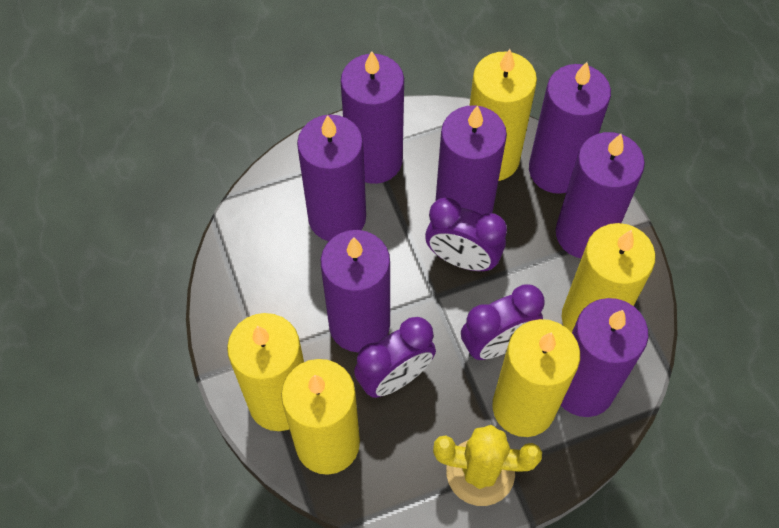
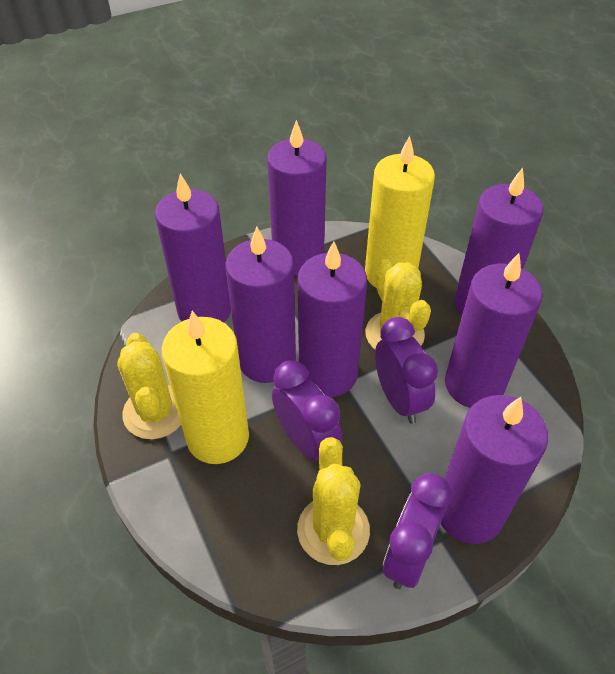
yellow cactus: [433,425,542,506] = 1 -> [117,333,181,439] [297,437,370,565] [365,259,431,349] = 3
yellow candle: [227,313,304,431] [281,359,360,475] [470,49,537,181] [492,319,580,437] [562,223,656,333] = 5 -> [161,311,249,464] [365,136,435,288] = 2

